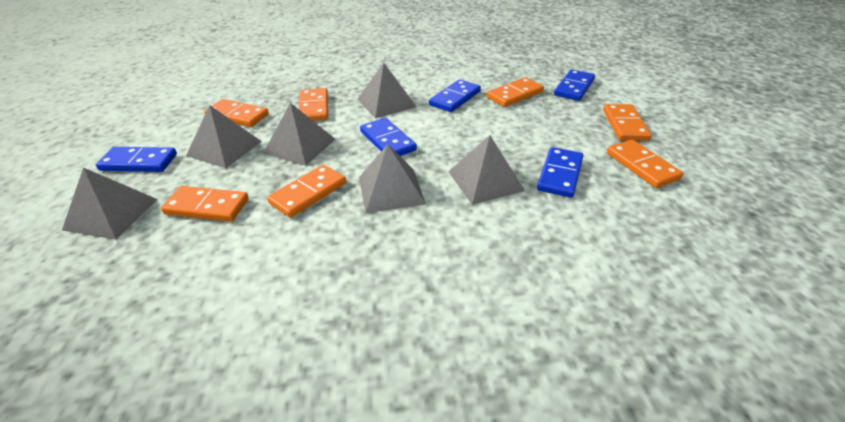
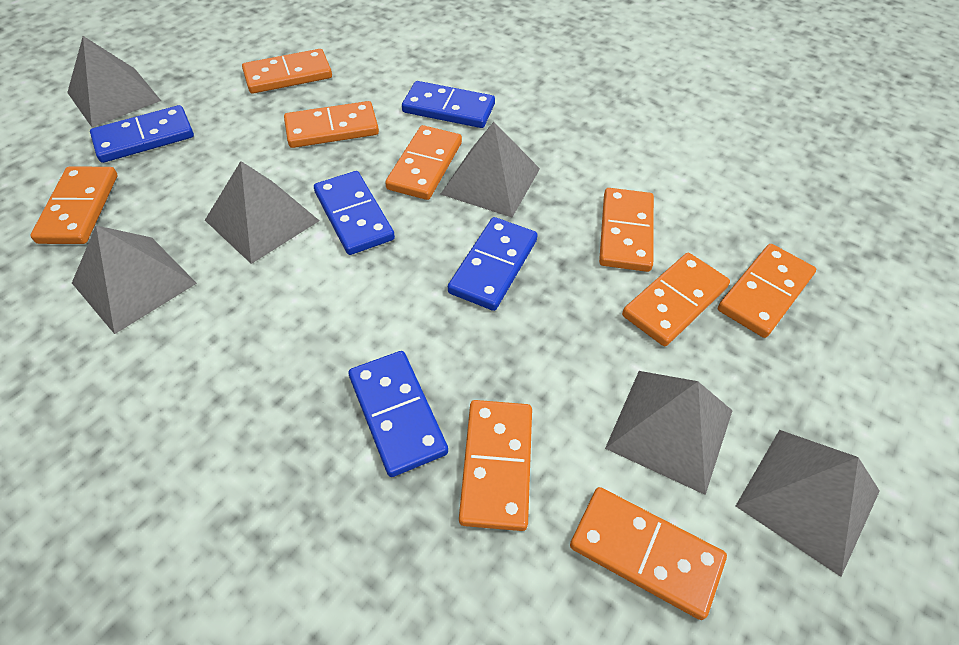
orange domino: [161,186,249,222] [204,99,269,127] [267,165,346,218] [299,88,328,121] [487,77,544,107] [603,104,652,141] [607,139,684,188] = 7 -> [30,167,118,244] [242,49,332,94] [284,101,379,148] [385,125,462,200] [459,400,532,531] [570,487,727,620] [599,188,654,272] [622,253,730,346] [718,244,816,338] = 9

